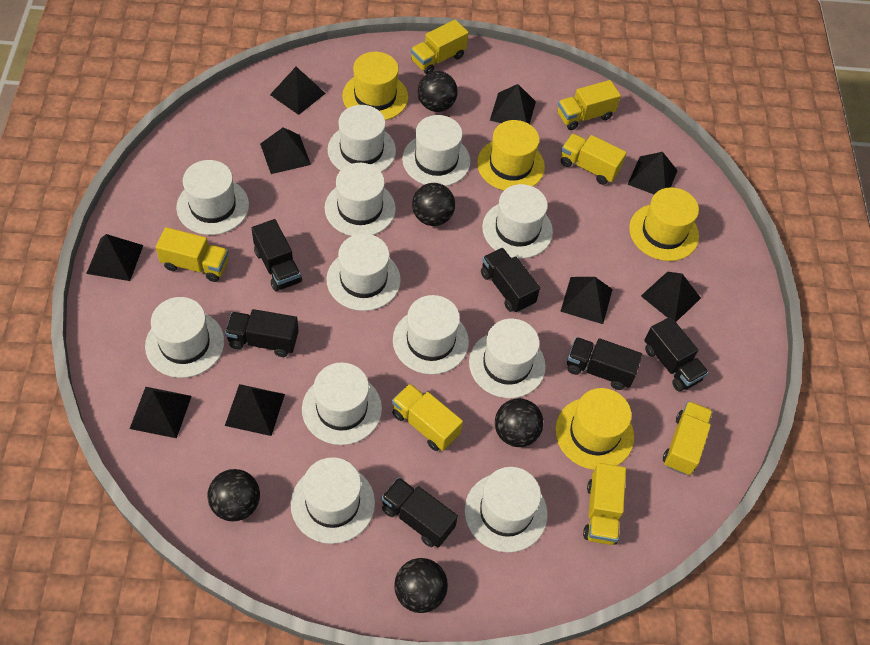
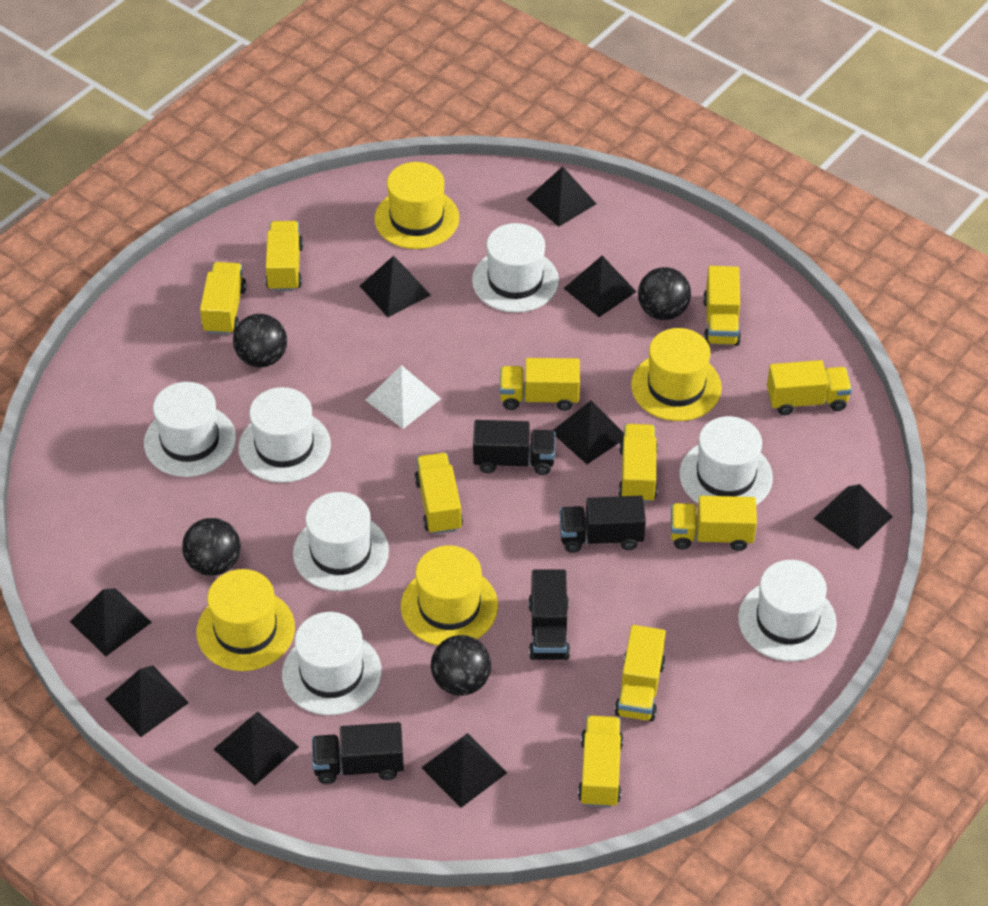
black ball: [207,469,260,522] [394,558,448,613] [412,183,455,226] [418,71,458,112] [495,398,543,447] = 5 -> [182,518,241,576] [233,314,287,367] [431,635,491,696] [638,267,691,320] = 4
black truck: [225,309,299,357] [251,219,302,291] [381,477,458,548] [481,248,540,313] [567,337,642,390] [644,317,709,391] = 6 -> [312,722,404,784] [473,420,555,475] [528,569,570,660] [559,496,646,553] = 4
white hat: [145,297,224,378] [176,160,249,235] [291,457,375,544] [302,362,382,445] [325,163,396,236] [326,234,401,311] [328,105,396,172] [393,295,469,375] [402,115,471,186] [464,467,548,553] [469,319,546,398] [482,184,553,259] = 12 -> [144,382,236,477] [238,387,331,483] [282,612,382,715] [293,492,389,591] [472,223,559,313] [679,416,773,505] [738,560,837,661] = 7
white pyramid: none = 0 -> [365,365,441,429] = 1
yellow truck: [156,227,229,282] [392,384,463,451] [411,20,469,74] [557,80,621,130] [561,133,627,185] [583,463,626,545] [663,401,713,475] = 7 -> [200,262,246,335] [265,221,303,292] [414,453,463,534] [500,358,580,411] [578,715,623,808] [614,625,666,722] [618,424,658,503] [671,496,757,551] [703,266,741,346] [767,360,852,415] = 10

